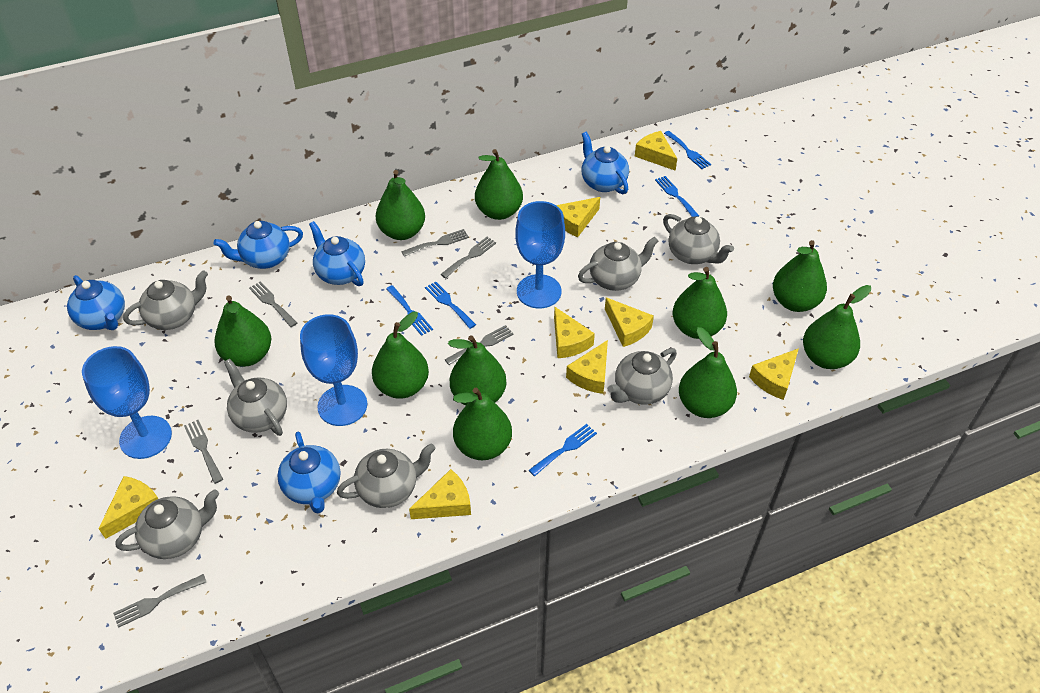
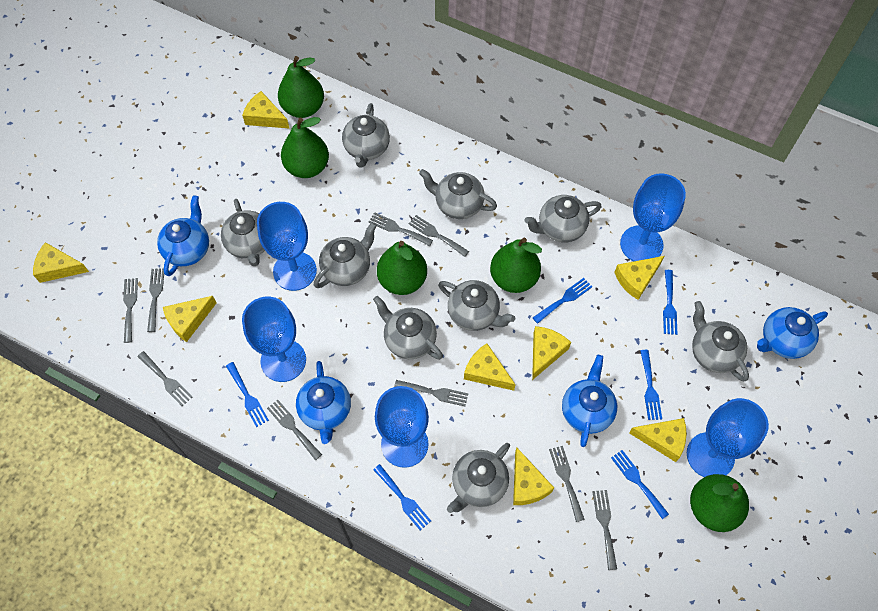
blue fork: [386,285,433,336] [425,281,476,329] [529,424,597,476] [655,176,699,217] [664,131,711,169] = 5 -> [226,362,269,427] [373,464,431,530] [533,278,592,324] [611,450,669,519] [640,350,662,420] [663,270,677,335] = 6
blue goblet: [82,346,172,459] [300,314,367,426] [515,201,565,309] = 3 -> [242,297,306,382] [257,202,317,291] [375,386,429,468] [620,173,686,261] [687,398,769,477] = 5
blue teapot: [67,275,125,330] [213,221,303,269] [277,432,341,514] [309,221,365,286] [581,131,629,194] = 5 -> [157,195,209,276] [296,361,351,444] [562,355,617,447] [757,307,828,359] = 4
green pear: [214,296,271,367] [372,311,429,399] [376,170,425,240] [448,335,506,406] [453,388,512,460] [475,149,523,220] [673,267,727,339] [679,327,737,418] [773,240,827,312] [803,285,871,369] = 10 -> [278,56,324,118] [281,117,329,178] [377,241,427,295] [490,238,542,293] [690,474,749,532] = 5
grey fork: [113,574,206,628] [184,420,223,484] [249,281,297,327] [401,229,469,257] [440,237,496,278] [445,325,514,365] = 6 -> [123,278,138,343] [137,351,192,406] [147,268,164,332] [267,400,322,460] [368,212,433,246] [394,380,468,406] [408,215,469,257] [549,446,585,522] [592,490,617,570] = 9
grey teapot: [115,490,219,559] [123,270,208,330] [224,359,287,436] [337,443,435,508] [578,237,658,291] [608,348,677,405] [663,214,734,264] = 7 -> [221,199,265,266] [314,222,377,288] [342,103,390,168] [373,296,443,360] [419,169,497,219] [438,280,515,331] [447,443,510,513] [524,195,602,242] [692,301,749,381] = 9

